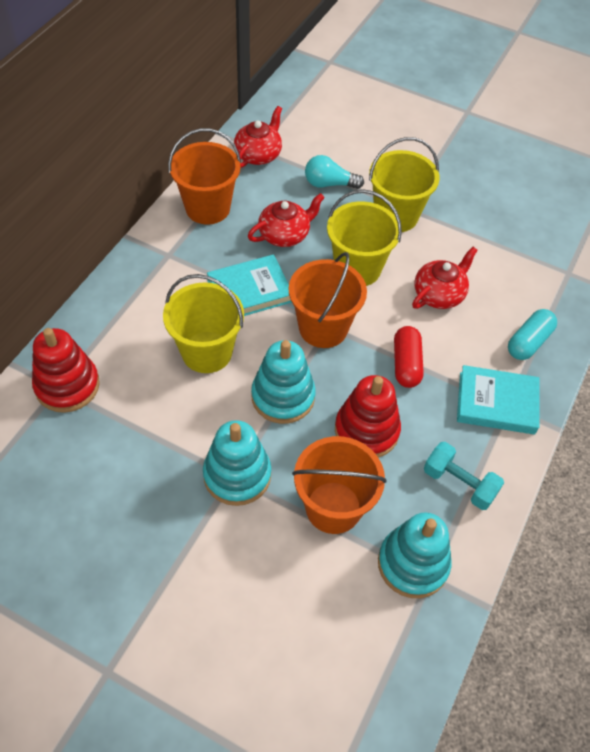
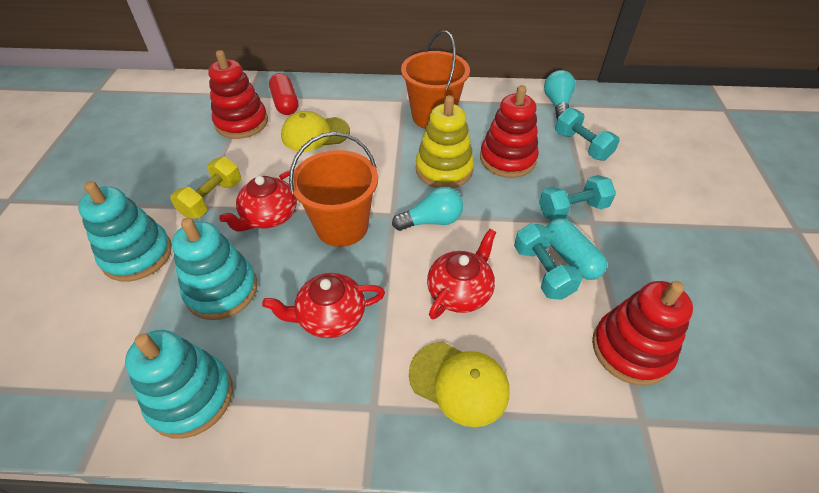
orange bucket: [168,128,241,225] [289,252,367,348] [292,436,387,534] = 3 -> [289,132,378,247] [401,30,470,129] = 2
red stacking toy: [32,328,100,413] [335,375,401,458] = 2 -> [208,50,268,139] [480,85,539,178] [592,281,693,385] = 3
turquoise book: [207,254,292,316] [457,365,539,435] = 2 -> none = 0
turquoise dumbbell: [424,442,504,510] = 1 -> [514,223,582,300] [539,175,616,220] [555,108,620,161] = 3
turquoise light bulb: [305,155,364,189] = 1 -> [392,187,463,231] [544,70,575,119] = 2
yellow bucket: [163,274,244,373] [327,190,402,286] [369,137,440,232] = 3 -> none = 0
yellow cap: none = 0 -> [281,111,350,152] [409,342,509,427] = 2
yellow dumbbell: none = 0 -> [170,157,241,219] = 1
yellow stacking toy: none = 0 -> [416,95,474,188] = 1

